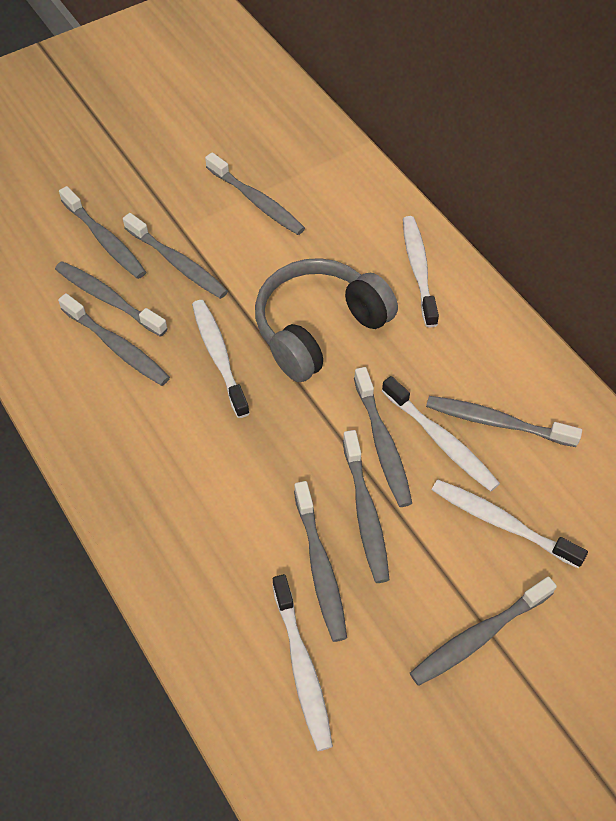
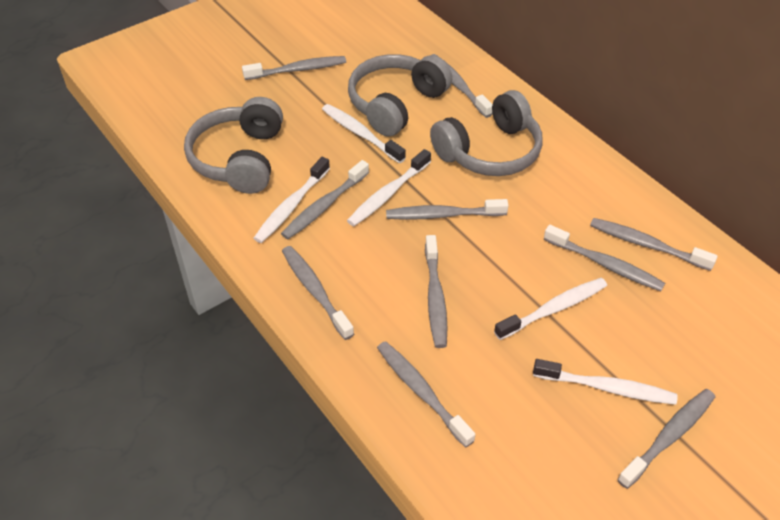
grey headphones: [255,258,398,382] = 1 -> [184,97,283,194] [348,54,452,137] [430,90,543,176] = 3

